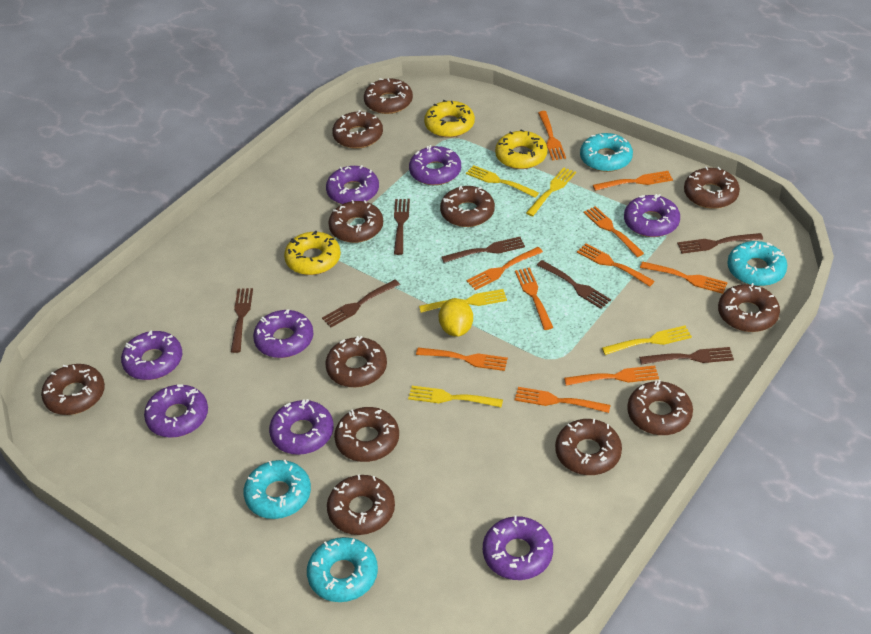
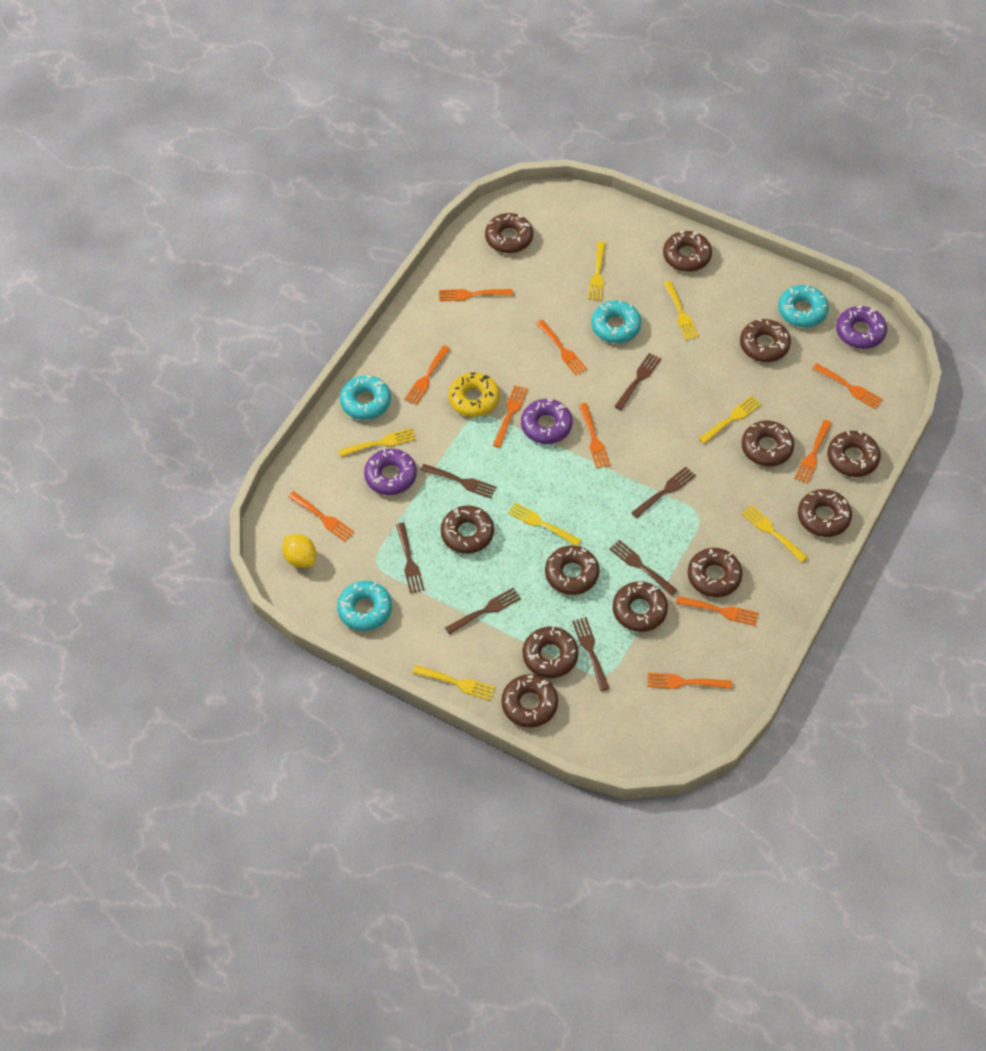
purple donut: [121,330,182,380] [144,384,208,438] [253,309,313,358] [269,399,334,455] [326,165,379,204] [409,145,461,185] [483,516,553,580] [624,194,680,237] = 8 -> [364,449,417,495] [521,399,572,444] [836,306,887,349] = 3
yellow donut: [284,231,341,275] [424,100,475,138] [495,129,548,169] = 3 -> [448,372,499,417] = 1
yellow fork: [408,386,503,407] [419,289,507,313] [466,165,539,198] [526,168,576,216] [602,326,692,355] = 5 -> [338,428,416,457] [412,665,495,700] [508,502,581,546] [588,241,605,300] [664,281,699,340] [698,395,761,444] [742,505,808,562] = 7

